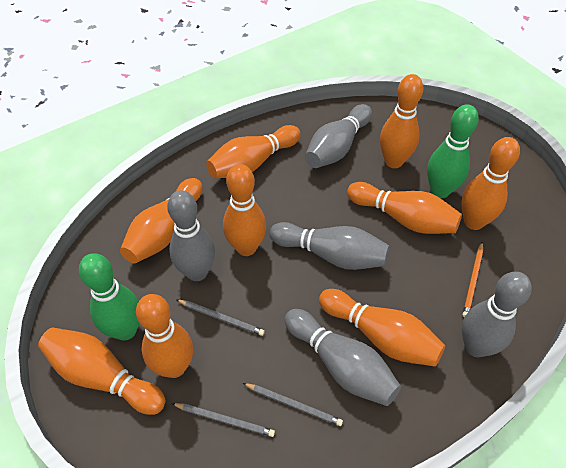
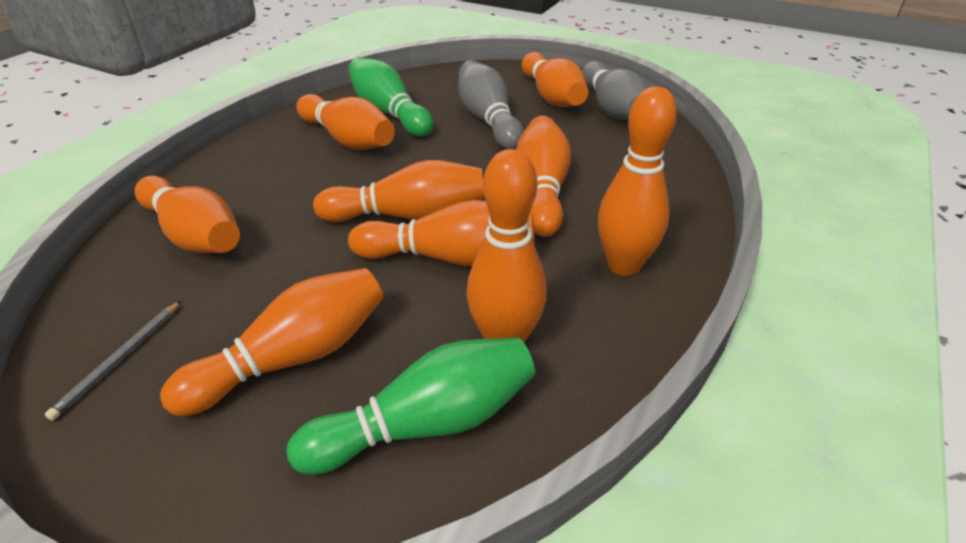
grey bowling pin: [167,190,215,281] [270,222,390,270] [285,309,401,406] [305,104,372,168] [462,272,532,357] = 5 -> [459,60,524,149] [582,61,647,119] = 2
grey pencil: [171,403,275,437] [177,300,265,336] [243,383,343,426] = 3 -> [45,301,181,421] = 1
orange pencil: [463,242,483,317] = 1 -> none = 0

